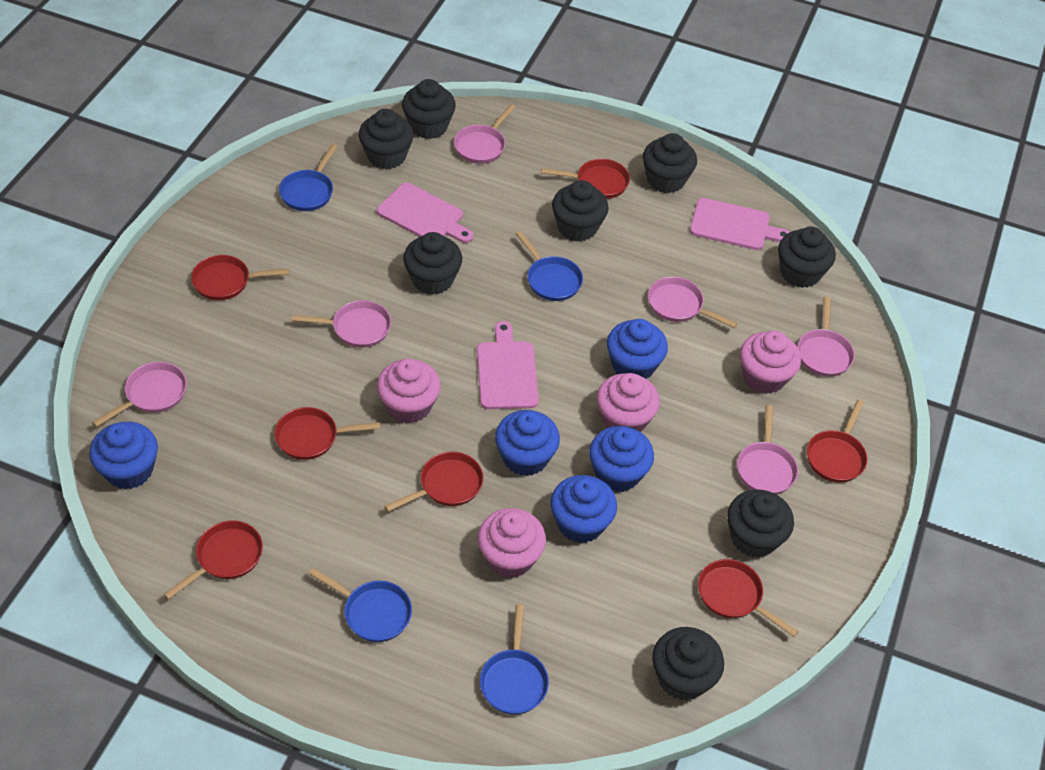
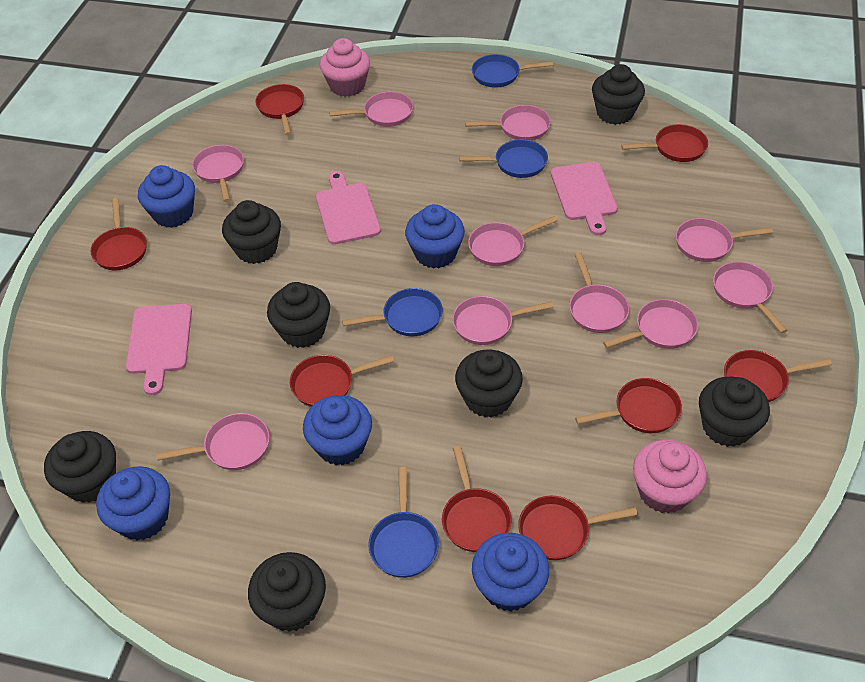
black cupcake: [359,109,414,169] [402,79,456,139] [403,232,462,295] [552,180,609,242] [643,133,697,193] [652,627,724,700] [727,489,794,558] [778,227,836,288] = 8 -> [44,431,116,503] [222,200,281,264] [248,552,326,632] [267,282,330,348] [455,349,523,418] [592,64,645,125] [699,377,770,447] = 7
pink cupcake: [377,359,441,424] [478,508,546,578] [597,373,660,432] [740,331,801,394] = 4 -> [320,38,370,97] [633,440,707,514] = 2
pink pan: [92,362,187,427] [291,300,391,348] [454,104,515,164] [648,277,738,328] [737,405,798,494] [798,296,855,377] = 6 -> [156,413,270,470] [192,145,244,202] [329,91,413,127] [452,296,553,345] [465,105,551,141] [468,216,558,266] [569,252,629,333] [603,299,698,349] [676,218,773,262] [713,262,788,333] = 10
red pan: [163,520,263,600] [191,255,289,300] [274,407,380,460] [385,452,483,512] [541,159,630,199] [698,559,799,637] [807,400,867,483] = 7 -> [90,198,147,270] [255,84,304,135] [290,355,394,407] [442,446,511,552] [518,496,638,560] [575,378,682,433] [621,124,708,162] [724,350,832,402] = 8

